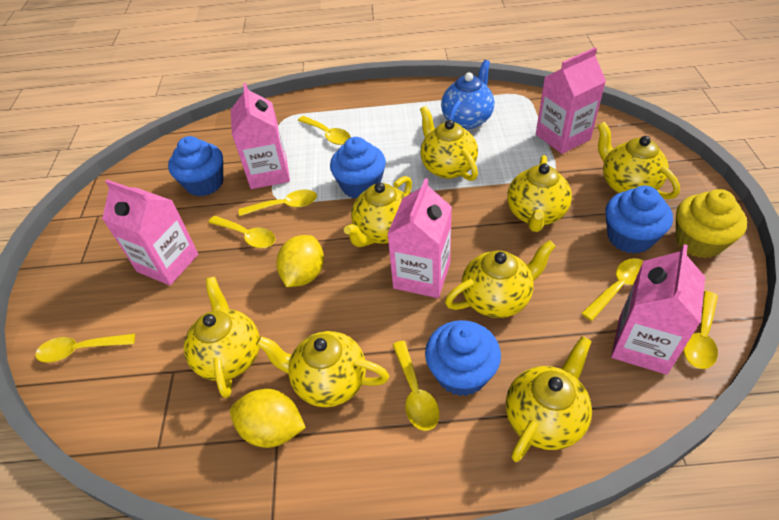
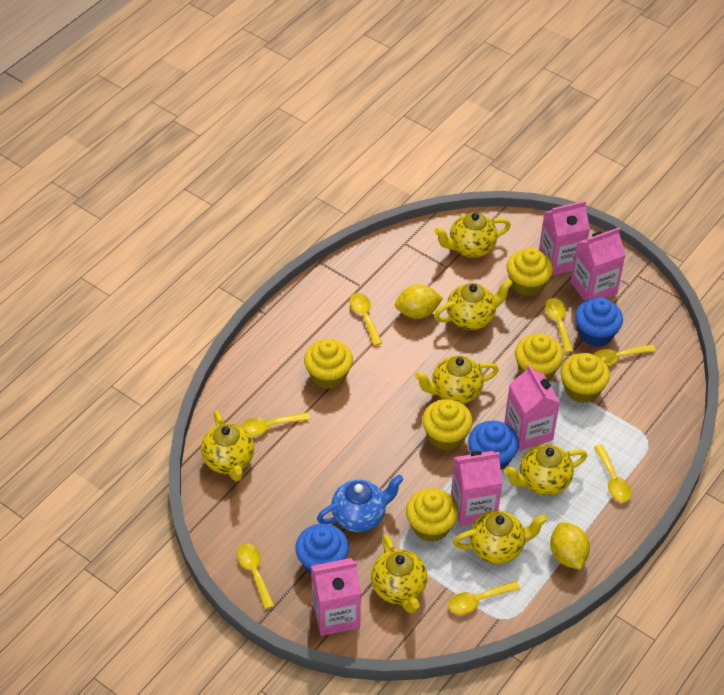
blue cupcake: [168,136,223,197] [330,137,386,199] [425,320,501,396] [606,185,673,254] = 4 -> [295,524,349,574] [468,421,519,470] [575,297,623,347] = 3
yellow cupcake: [676,189,747,258] = 1 -> [304,339,353,389] [406,488,458,542] [422,399,473,451] [507,248,553,297] [515,334,564,380] [561,353,610,403] = 6
yellow teapot: [184,277,260,398] [256,331,389,407] [344,176,412,247] [420,106,478,181] [445,240,556,318] [506,336,592,462] [507,155,572,232] [597,121,680,199] = 8 -> [201,411,254,481] [371,535,427,613] [415,356,499,404] [434,212,511,258] [434,279,513,330] [453,510,548,564] [504,444,587,495] = 7

